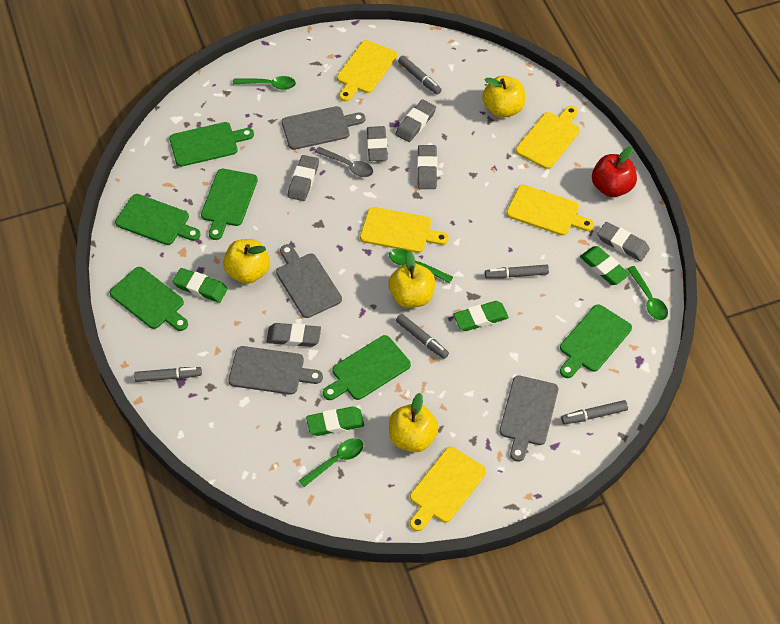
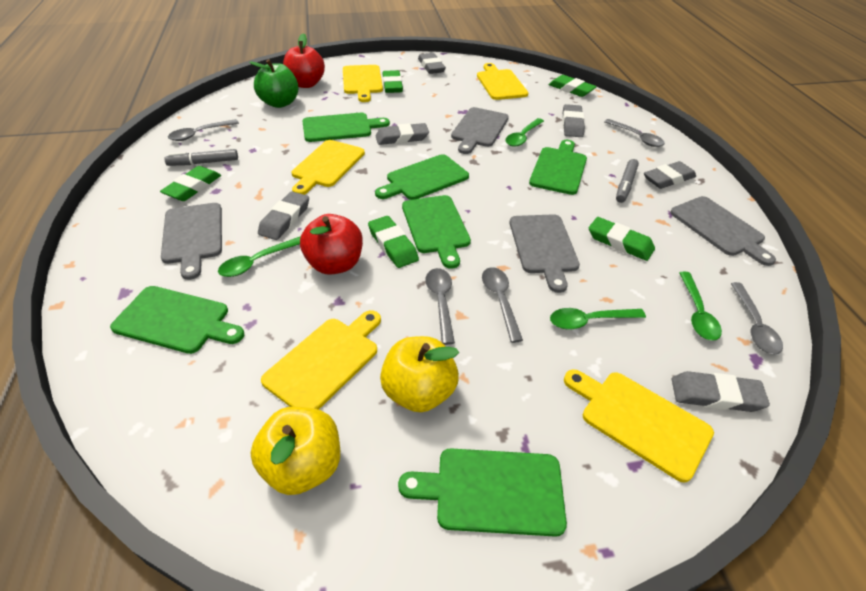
green apple: none = 0 -> [249,59,299,108] = 1
green eraser: [172,268,228,303] [306,407,364,436] [453,301,509,331] [580,246,630,285] = 4 -> [160,166,221,201] [368,216,419,268] [383,70,403,93] [549,75,597,97] [589,217,655,261] = 5
grey marker: [134,367,202,382] [396,314,449,359] [398,55,441,95] [485,265,549,278] [561,400,628,424] = 5 -> [165,149,238,166] [616,159,639,203] = 2
grey spoon: [315,147,373,177] = 1 -> [168,119,239,141] [425,268,455,345] [482,267,523,343] [604,119,665,147] [731,282,783,354] = 5
red apple: [592,146,637,197] = 1 -> [283,33,325,88] [300,214,363,275] = 2
yellow apple: [223,239,270,284] [388,251,435,308] [389,393,439,452] [482,76,525,118] = 4 -> [250,406,340,495] [380,336,459,412] = 2

